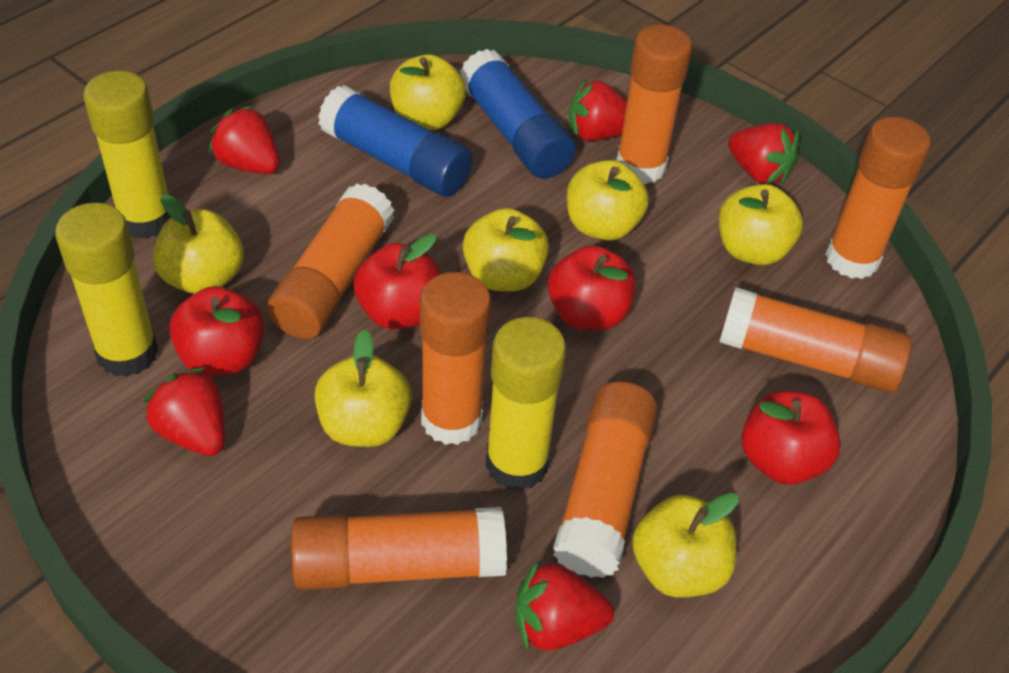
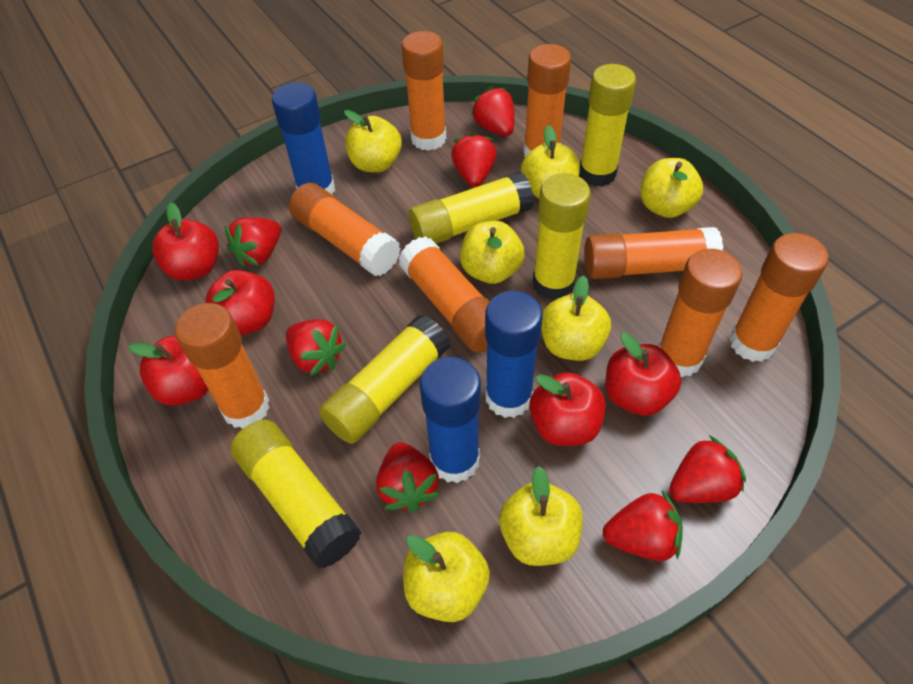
blue glue stick: [318,85,473,197] [460,49,576,179] = 2 -> [272,82,335,195] [420,357,481,483] [485,291,543,418] = 3
orange glue stick: [267,183,394,339] [291,507,507,590] [420,272,491,445] [553,381,658,578] [616,25,692,184] [719,287,912,393] [825,117,931,279] = 7 -> [175,303,270,429] [289,183,401,276] [398,236,490,353] [401,31,447,151] [524,44,571,157] [584,227,723,279] [658,249,742,377] [729,233,828,362] = 8
red apple: [169,286,265,376] [353,234,442,330] [548,245,636,331] [741,391,841,485] = 4 -> [128,336,208,405] [152,202,219,281] [205,270,275,335] [529,372,606,446] [605,333,681,416] = 5
red strawberry: [143,367,225,456] [209,105,280,174] [515,560,614,651] [569,79,627,141] [728,123,799,184] = 5 -> [225,217,281,267] [286,319,346,376] [376,442,440,512] [451,132,497,187] [471,86,514,136] [603,491,683,561] [669,435,746,503] = 7
yellow glue stick: [55,203,159,377] [83,71,171,239] [486,317,566,491] = 3 -> [230,420,362,568] [319,315,450,444] [409,172,534,244] [533,173,591,300] [579,64,636,187] = 5

